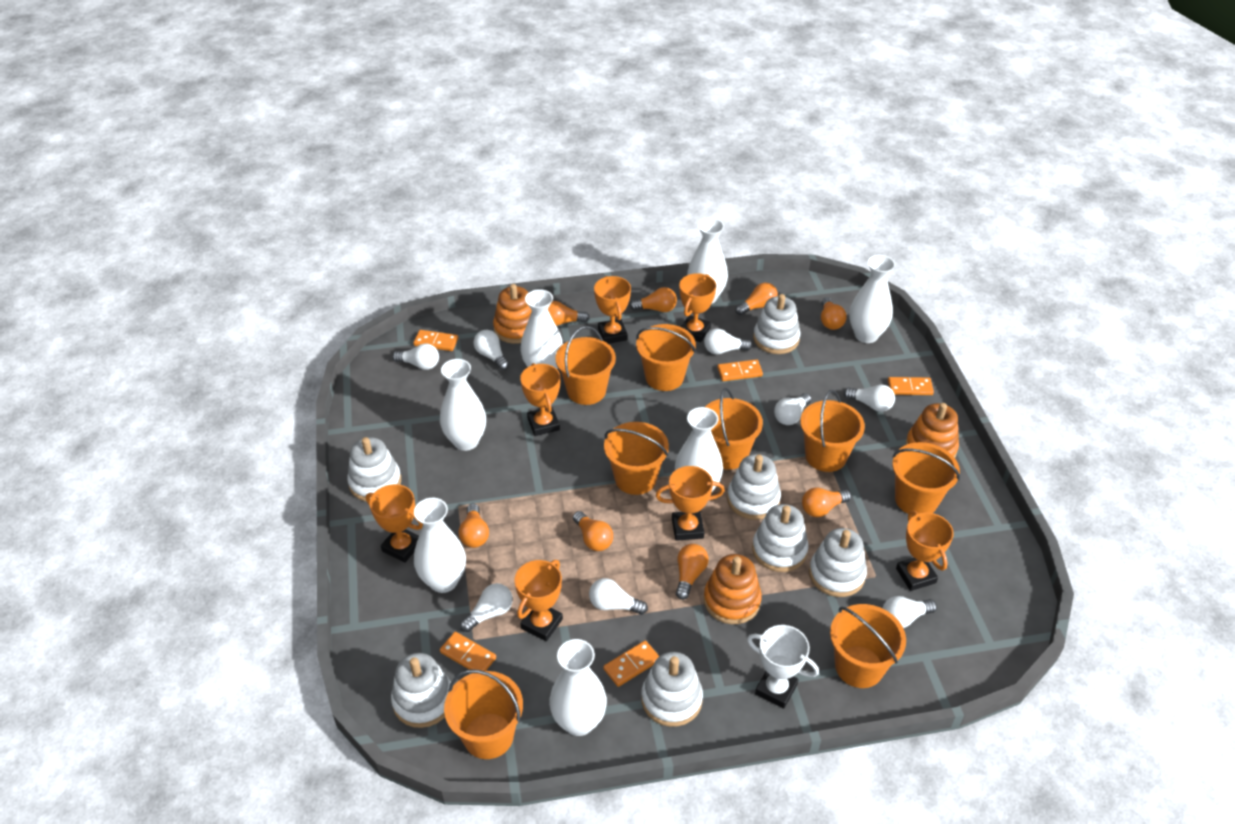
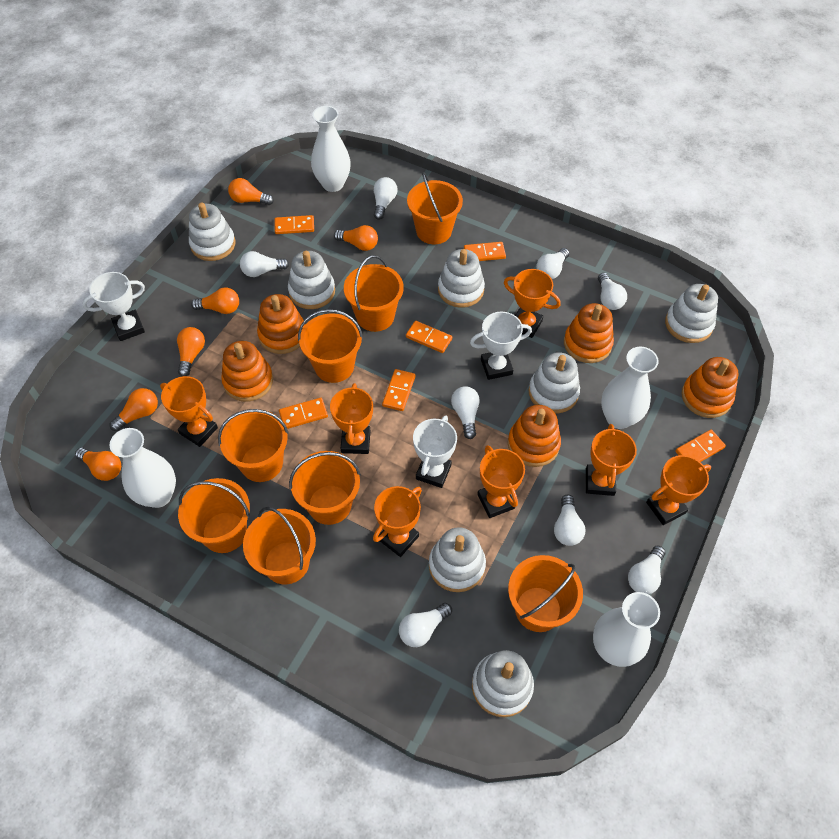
orange domino: [413,330,458,351] [440,632,496,671] [603,640,659,687] [717,359,763,381] [888,377,934,395] = 5 -> [275,215,314,234] [279,398,328,429] [382,369,415,411] [406,321,452,353] [464,242,506,261] [675,430,726,462] = 6
orange light bulb: [458,504,489,548] [548,301,590,326] [573,511,613,551] [630,287,677,312] [676,544,709,600] [735,283,778,315] [802,488,851,517] [821,297,847,330] = 8 -> [75,448,121,481] [110,388,158,431] [177,327,205,377] [191,287,239,314] [228,178,274,205] [334,225,378,251] = 6
orange stacking toy: [493,284,532,344] [704,554,762,624] [906,403,959,458] = 3 -> [221,341,273,402] [257,294,304,354] [508,405,561,467] [564,303,614,363] [681,357,739,418] = 5
white trophy: [747,625,819,709] = 1 -> [82,272,145,341] [413,415,457,488] [470,312,532,380] = 3
white vase: [414,498,466,593] [440,359,486,451] [520,289,563,369] [549,639,607,736] [675,407,723,491] [687,218,728,304] [849,255,895,343] = 7 -> [110,428,176,508] [311,106,351,192] [593,592,660,667] [601,347,659,429] = 4

